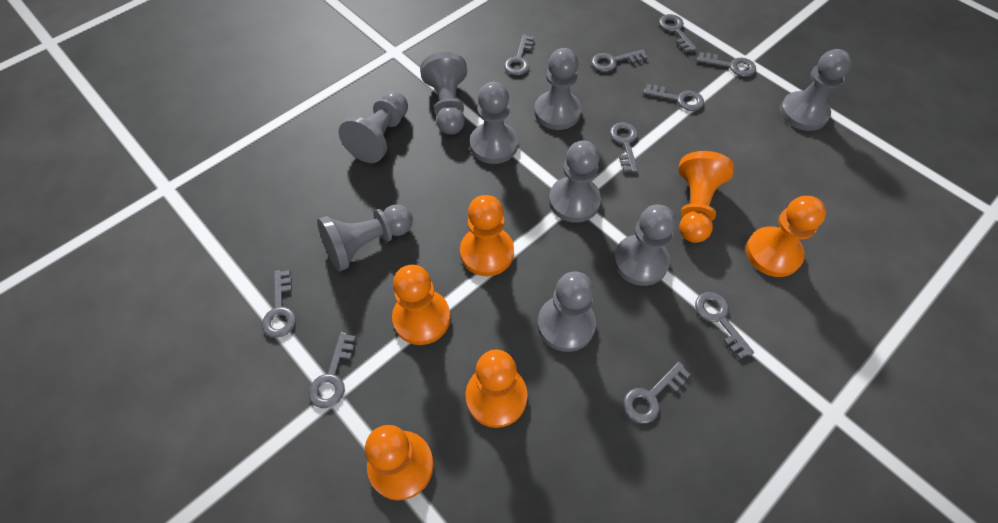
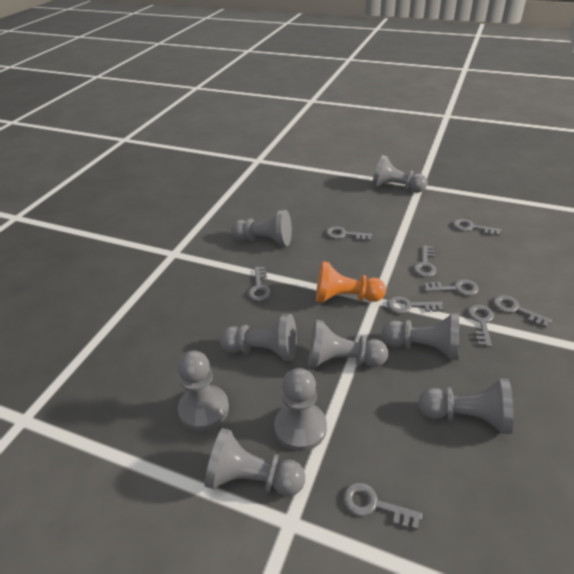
grey key: [262,270,296,338] [309,332,356,408] [504,35,534,75] [591,49,648,72] [610,122,638,172] [623,362,691,423] [643,84,704,111] [659,14,697,53] [695,292,754,359] [697,52,756,77] = 10 -> [248,267,271,301] [326,226,372,241] [343,483,422,530] [387,296,443,314] [414,245,437,277] [424,279,479,296] [453,219,501,236] [468,305,494,347] [493,295,552,327] = 9
orange pawn: [365,425,434,500] [392,265,450,345] [460,195,514,276] [466,350,527,428] [679,151,734,243] [746,196,826,277] = 6 -> [316,261,386,303] = 1

